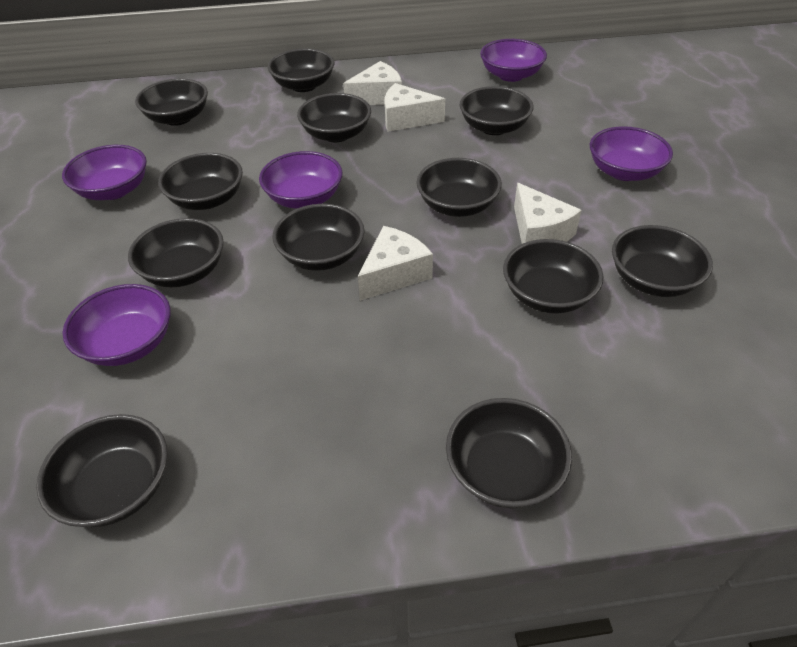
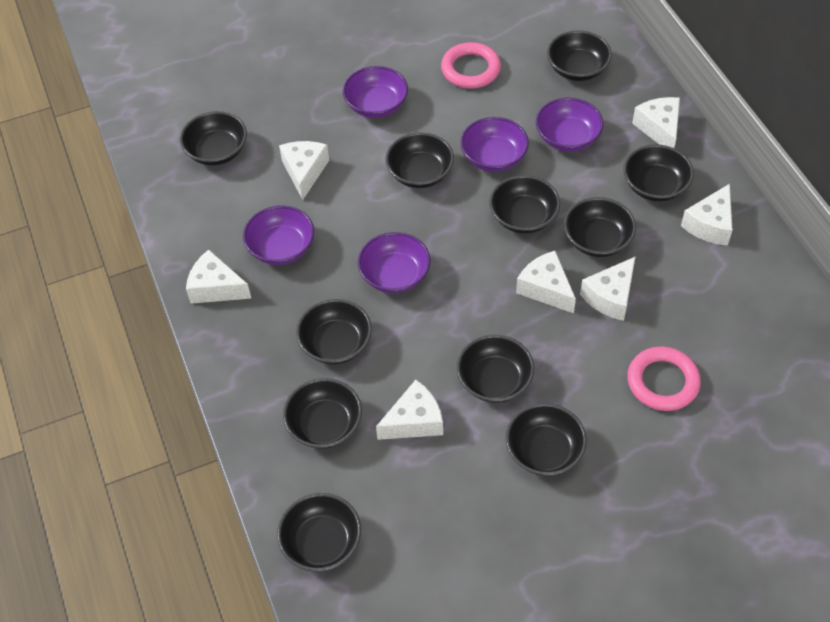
black bowl: [36,414,168,527] [128,218,224,288] [135,79,208,126] [158,153,243,210] [268,49,334,92] [272,204,365,271] [297,93,371,142] [416,158,502,217] [446,398,572,508] [459,86,534,135] [503,239,604,314] [612,225,713,297] = 12 -> [180,111,247,166] [277,493,361,572] [283,378,362,449] [296,299,372,364] [385,132,454,188] [457,335,534,403] [489,175,560,233] [505,403,587,476] [547,30,612,81] [564,197,636,257] [623,144,694,201] = 11
pink ring: none = 0 -> [441,42,501,89] [627,346,701,411] = 2
white cheese: [343,61,402,105] [358,226,433,301] [385,83,445,132] [514,183,582,244] = 4 -> [186,250,251,304] [279,141,329,200] [376,380,443,440] [516,251,576,313] [580,256,636,321] [632,97,680,148] [681,184,732,246] = 7

